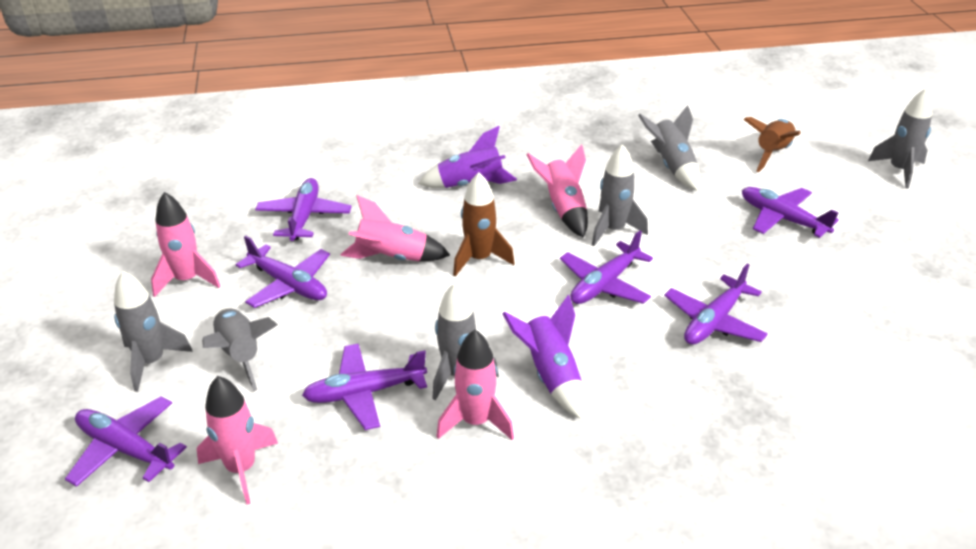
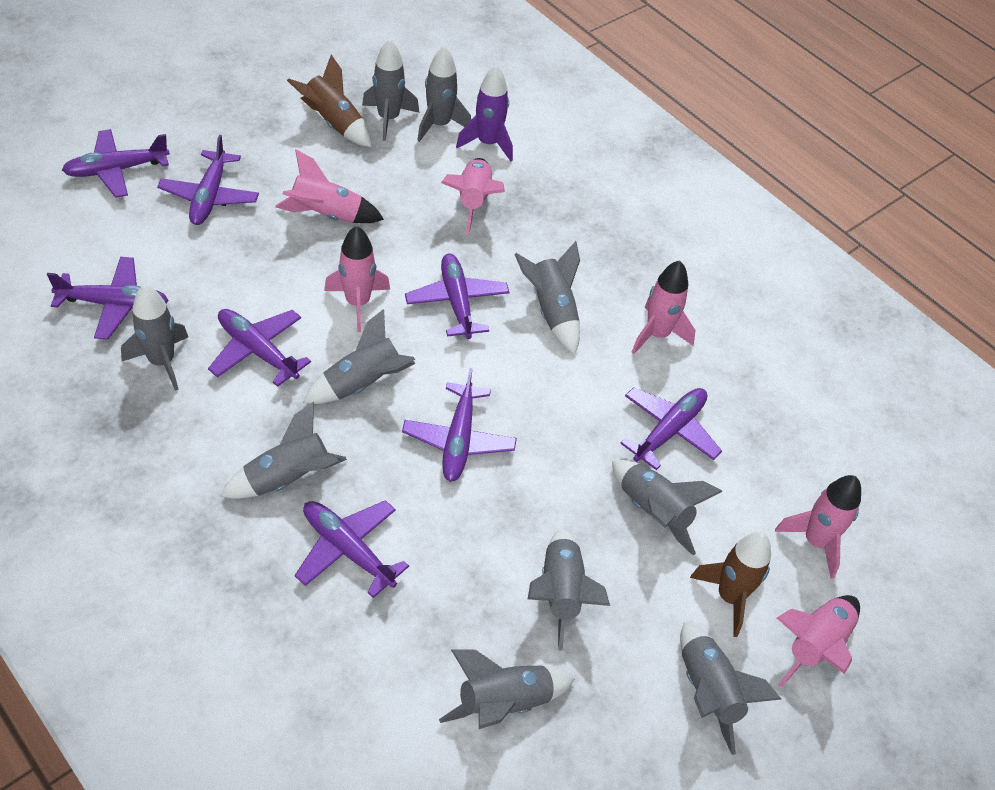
grey rocket: [114,271,193,392] [202,308,278,391] [432,283,499,401] [592,144,648,246] [638,105,700,191] [868,88,932,188] = 6 -> [121,285,188,391] [220,402,347,499] [303,309,415,404] [362,39,419,141] [417,46,471,142] [439,649,575,729] [514,241,580,354] [528,528,610,651] [612,460,723,555] [680,623,782,755] = 10
pink rocket: [151,192,221,297] [197,376,278,505] [340,195,450,261] [436,330,514,440] [527,144,588,238] = 5 -> [275,149,384,223] [324,226,390,332] [441,158,505,235] [631,260,695,354] [775,475,861,579] [777,595,860,687] = 6
purple plane: [65,396,187,487] [236,236,330,308] [255,178,352,241] [302,344,427,430] [560,231,653,304] [664,263,768,345] [742,187,839,238] = 7 -> [47,257,169,340] [62,129,170,198] [157,135,259,225] [208,309,311,387] [295,500,409,598] [402,368,517,482] [405,254,509,339] [620,387,722,470] = 8
purple rocket: [418,126,517,188] [502,295,584,419] = 2 -> [456,65,513,161] = 1

